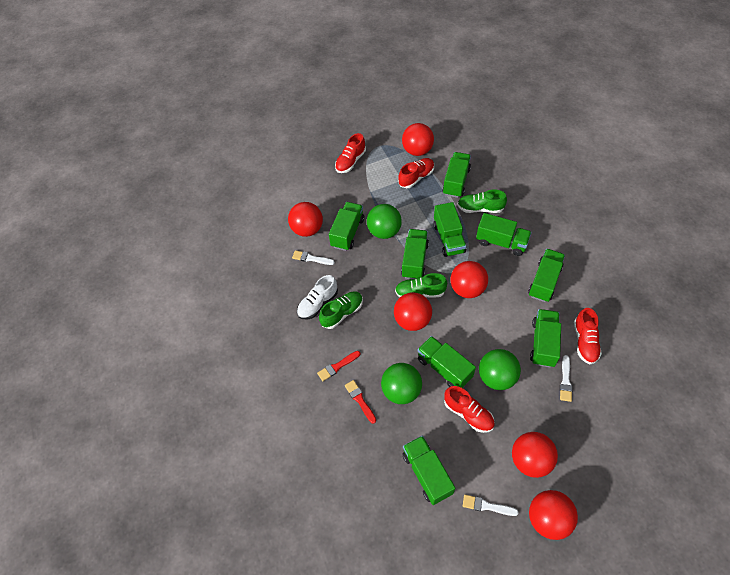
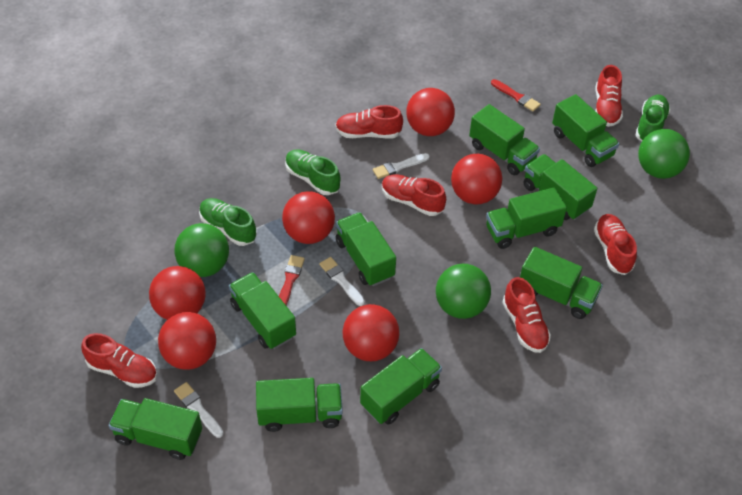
green truck: [329,202,364,251] [401,229,429,279] [402,436,455,505] [418,336,476,388] [433,202,466,257] [442,152,471,198] [476,213,532,256] [528,249,565,302] [530,309,561,367] = 9 -> [109,398,202,460] [229,272,296,349] [256,378,343,432] [336,212,396,286] [360,348,442,425] [469,104,540,175] [486,187,567,249] [520,247,603,319] [523,154,597,220] [552,94,619,167] = 10
red shoe: [335,133,366,173] [398,158,434,188] [444,386,495,433] [574,308,602,364] = 4 -> [81,333,157,388] [335,105,403,138] [382,174,446,216] [502,277,551,353] [594,214,637,275] [595,65,623,127] = 6
white shoe: [297,275,338,319] = 1 -> none = 0

